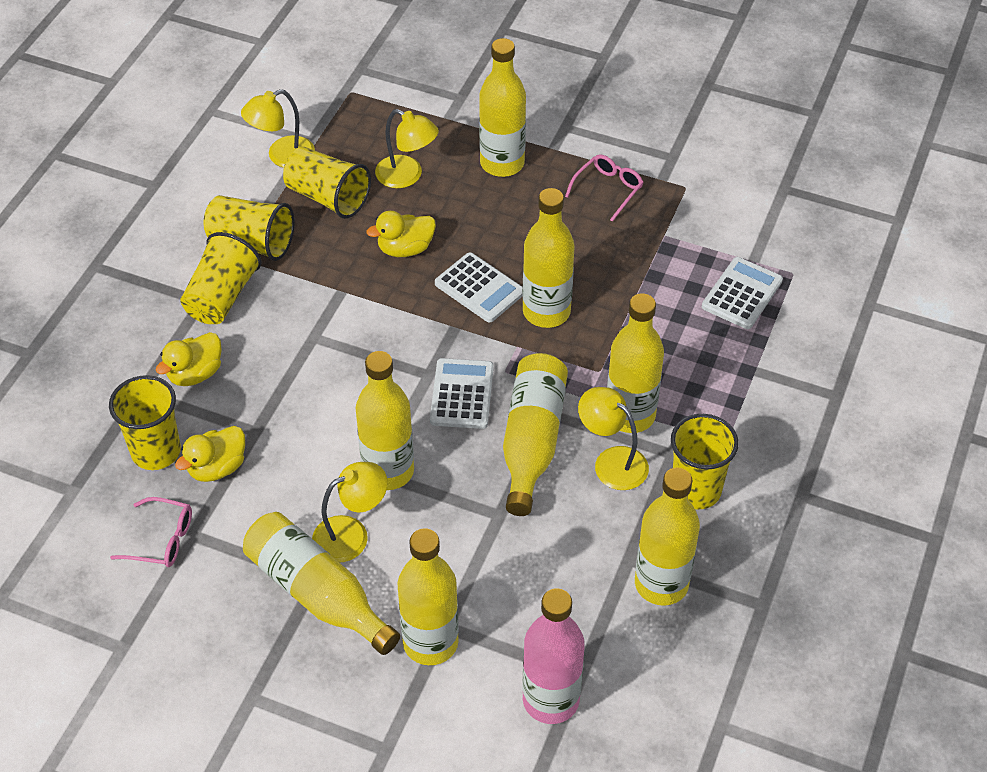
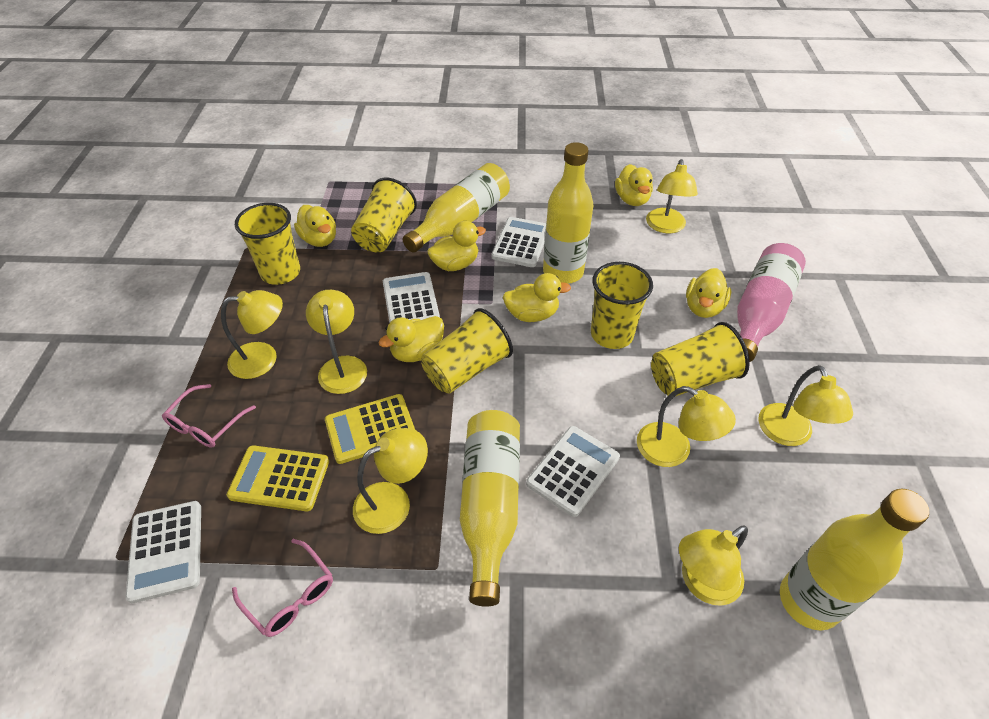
white calculator: [430,358,494,429] [435,252,523,323] [702,257,783,329] = 3 -> [125,501,201,603] [383,272,440,323] [491,217,546,267] [526,426,620,517] = 4
yellow bottle: [243,512,400,655] [355,351,414,490] [398,528,459,665] [479,38,526,177] [503,353,568,516] [522,188,575,328] [607,293,664,433] [635,468,700,606] = 8 -> [403,163,510,253] [460,410,520,607] [543,142,594,284] [780,489,929,630] = 4
yellow calculator: none = 0 -> [227,445,329,511] [325,394,415,464] = 2
yellow duck: [156,332,222,386] [175,426,245,482] [366,211,436,257] = 3 -> [294,205,336,247] [378,316,444,362] [427,221,486,271] [503,273,571,322] [615,164,653,206] [686,268,731,318] = 6
yellow lamp: [241,89,315,168] [312,462,388,563] [375,109,439,188] [578,387,649,490] = 4 -> [221,290,283,379] [306,290,367,394] [353,428,428,534] [637,386,736,467] [646,159,698,233] [679,525,748,606] [759,365,853,446] = 7

